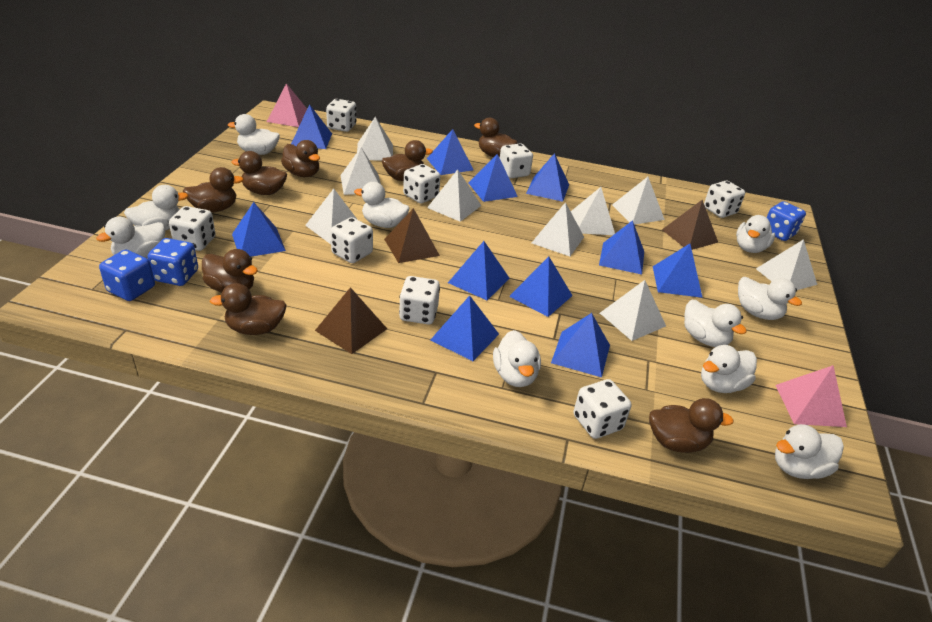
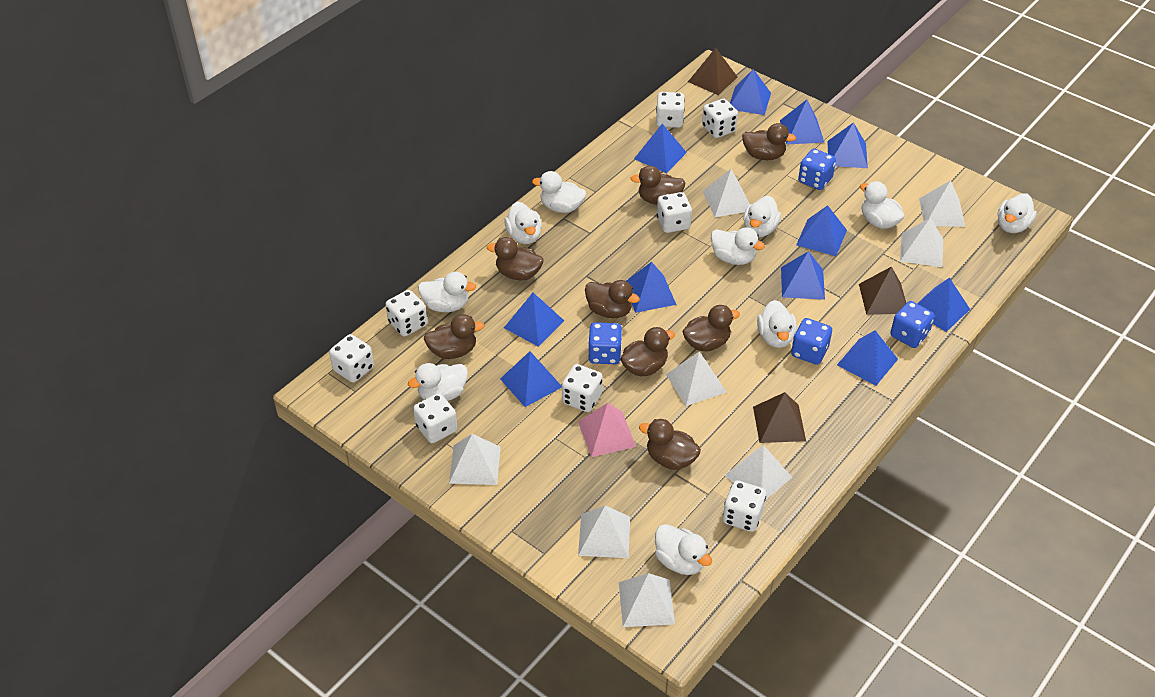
blue dice: [99,250,155,301] [148,238,198,286] [767,201,806,241] = 3 -> [589,322,622,364] [791,318,832,365] [798,149,836,190] [890,301,935,348] = 4
pink pyramid: [267,83,307,127] [776,365,847,427] = 2 -> [578,403,636,457] = 1
white pyramid: [305,189,358,244] [340,148,381,195] [357,117,393,161] [427,169,481,222] [532,202,584,256] [571,187,615,235] [600,280,666,341] [612,177,665,225] [756,239,817,290] = 9 -> [449,434,501,485] [578,505,630,558] [619,573,675,627] [666,352,726,406] [703,169,750,217] [725,445,792,499] [900,218,943,267] [919,180,965,227] = 8

